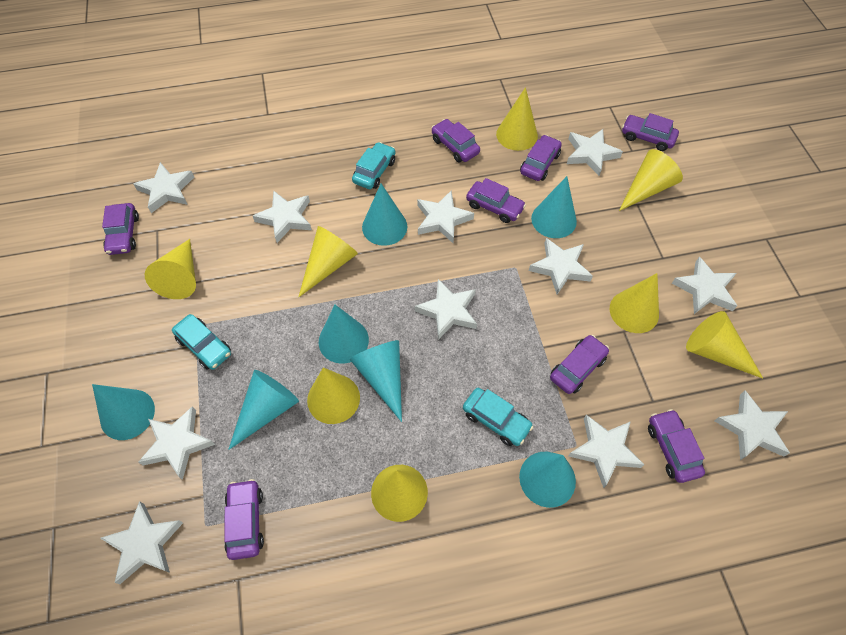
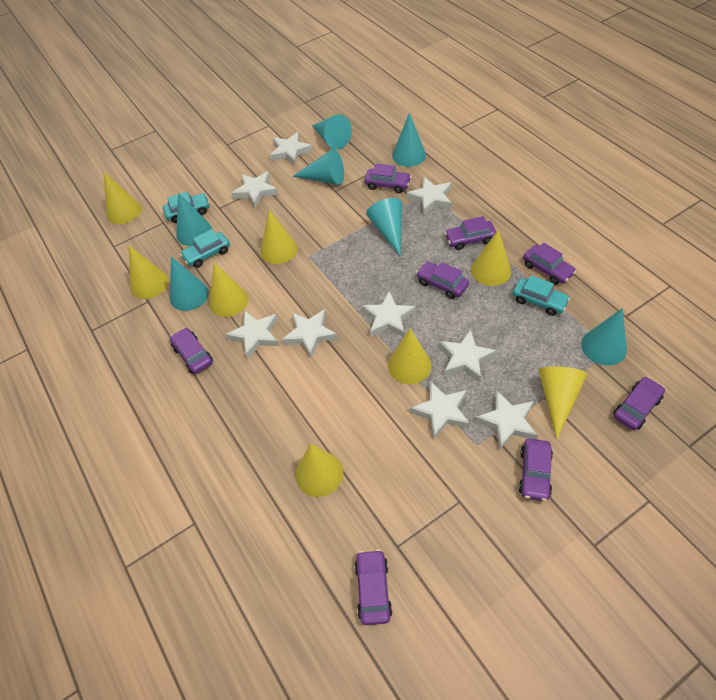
white star: [100,501,183,584] [134,162,194,213] [138,406,215,480] [253,190,312,243] [415,279,477,340] [417,190,474,243] [529,238,593,294] [567,129,623,176] [568,415,645,488] [672,257,737,314] [715,391,790,460] = 11 -> [225,310,279,359] [232,172,278,208] [270,132,313,166] [282,309,338,358] [362,291,416,337] [406,177,452,215] [410,381,470,439] [439,329,497,382] [475,391,538,450] = 9

